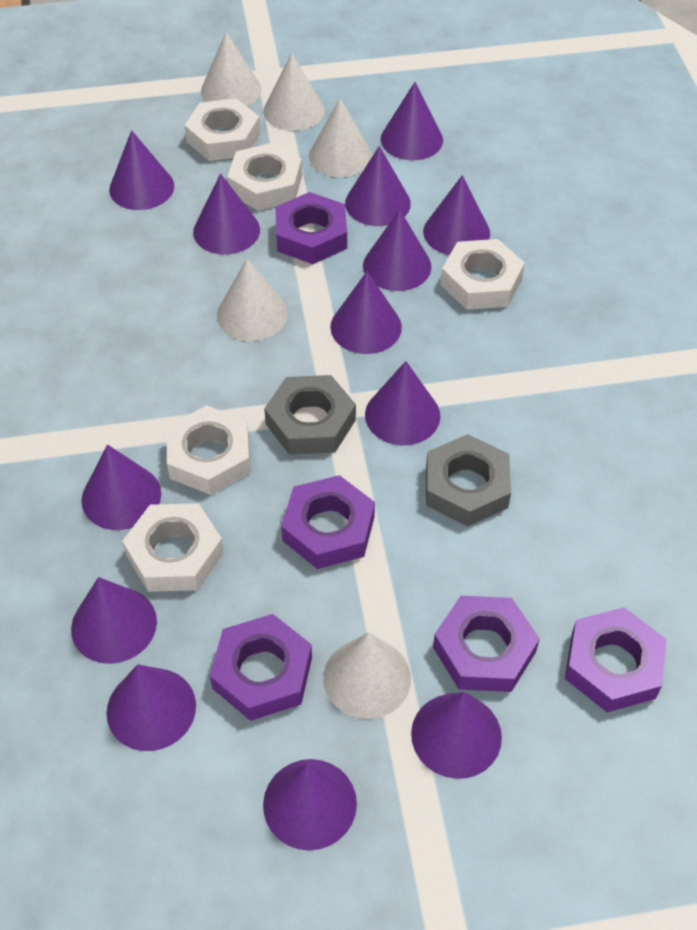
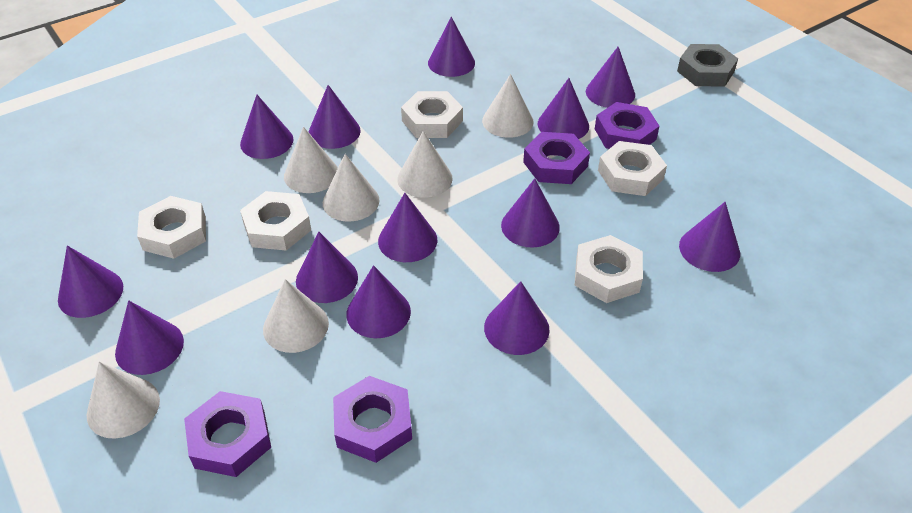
grey nut: [264,375,356,455] [426,434,511,527] = 2 -> [677,44,738,87] = 1
purple nut: [210,614,312,721] [276,192,347,264] [281,475,375,569] [433,596,540,692] [565,607,667,712] = 5 -> [184,391,271,477] [333,376,412,463] [523,132,590,184] [595,102,660,149] = 4
white cone: [201,32,261,106] [217,259,288,341] [263,53,325,131] [309,98,372,177] [323,632,411,719] = 5 -> [87,362,160,439] [263,279,329,353] [284,127,338,193] [323,154,380,222] [397,131,453,198] [482,74,534,138] = 6

